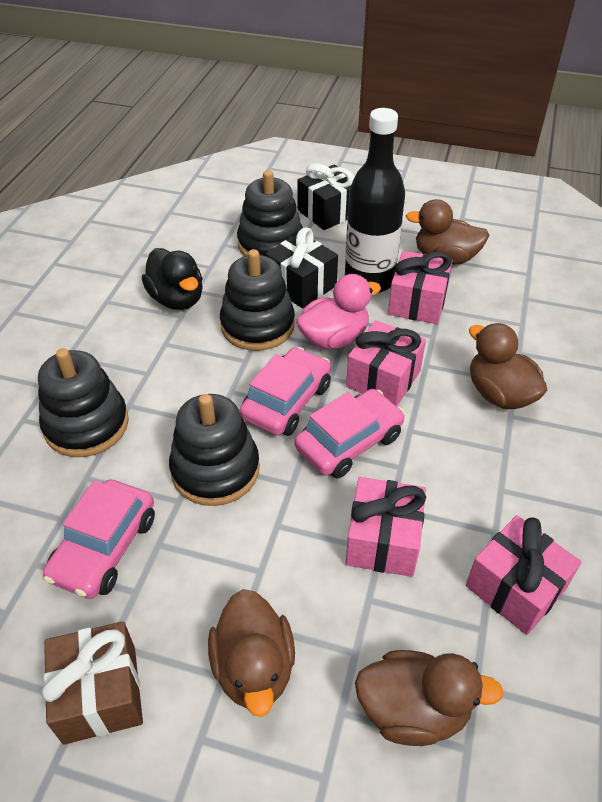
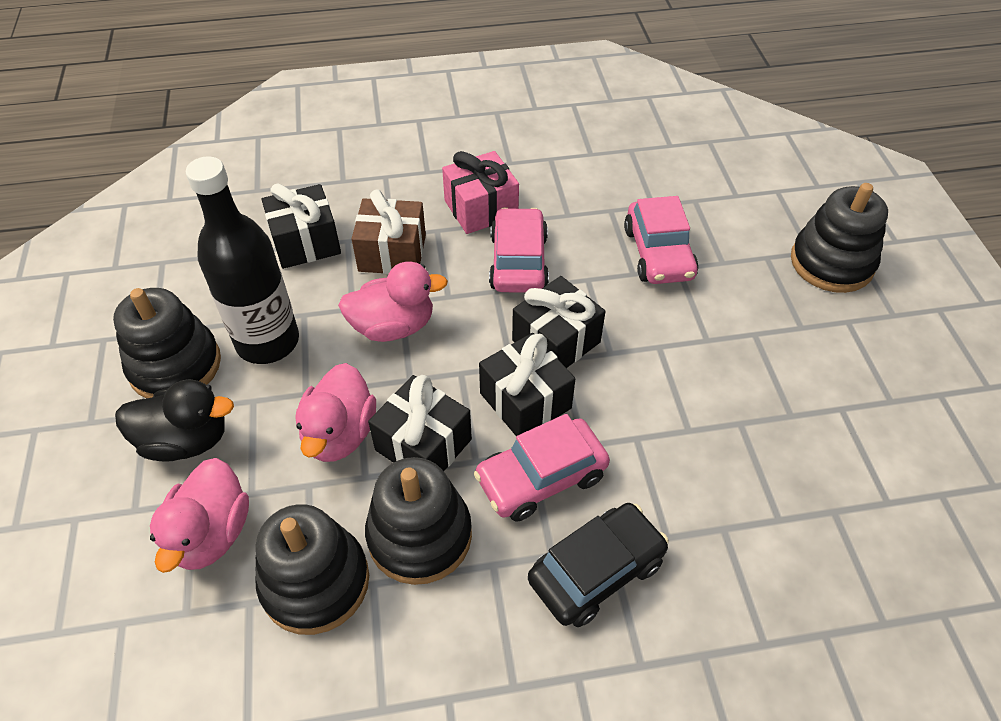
black car: none = 0 -> [528,503,669,627] = 1
black gift: [265,227,338,308] [297,163,354,230] = 2 -> [261,184,341,269] [368,375,472,471] [479,333,575,436] [512,276,605,368] = 4
brown duck: [208,589,295,717] [355,650,503,746] [406,199,489,265] [469,323,548,409] = 4 -> none = 0
pink duck: [296,274,381,350] = 1 -> [150,458,249,573] [295,363,376,462] [338,261,448,342] = 3
pink gift: [346,320,426,406] [346,477,426,577] [388,251,452,324] [466,515,581,635] = 4 -> [442,151,519,234] = 1

